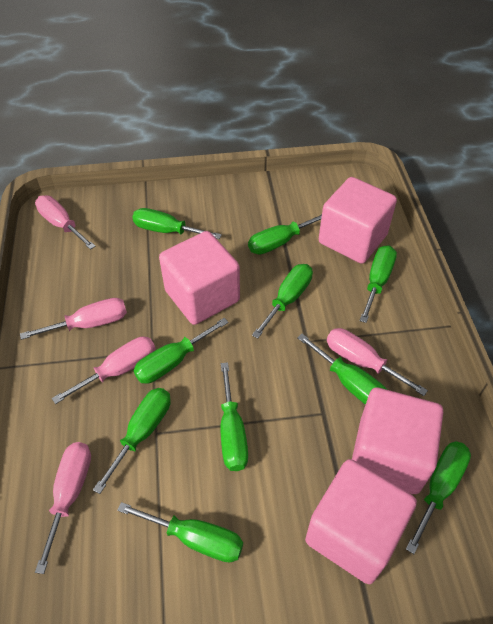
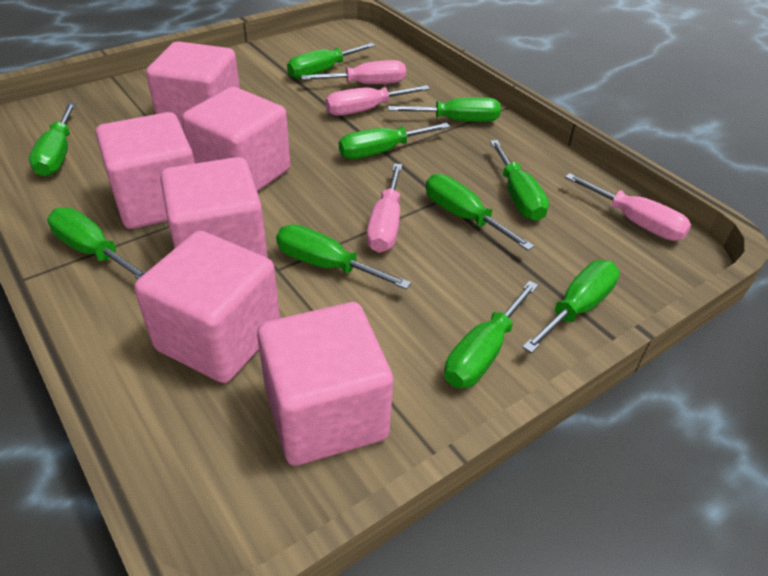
pink cube: [159,231,240,325] [305,459,417,584] [319,177,397,264] [352,388,443,494] = 4 -> [96,112,195,229] [134,231,280,383] [146,41,240,131] [160,157,268,258] [182,87,290,192] [257,302,393,466] = 6
pink screwdriver: [20,298,127,340] [35,195,96,250] [35,442,91,574] [52,336,156,404] [327,328,428,396] = 5 -> [301,60,406,84] [325,85,430,116] [367,163,402,253] [565,173,691,241] = 4

